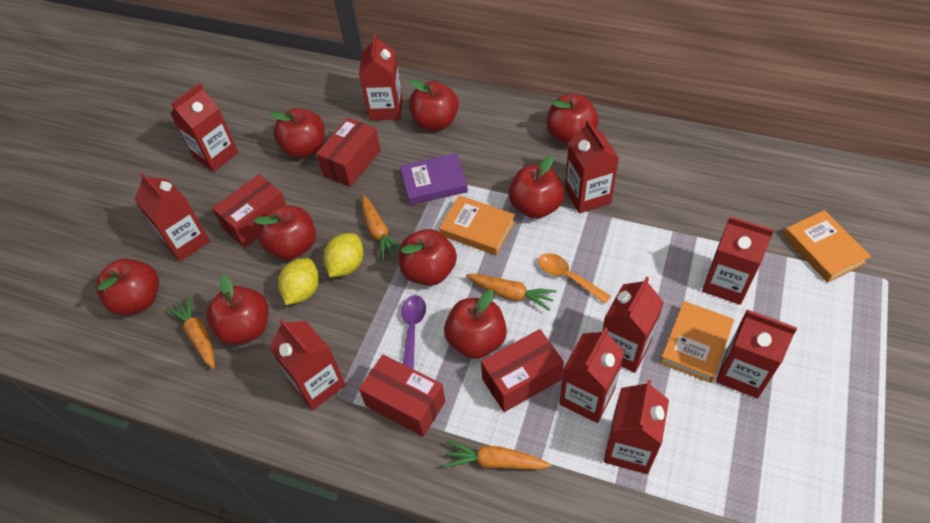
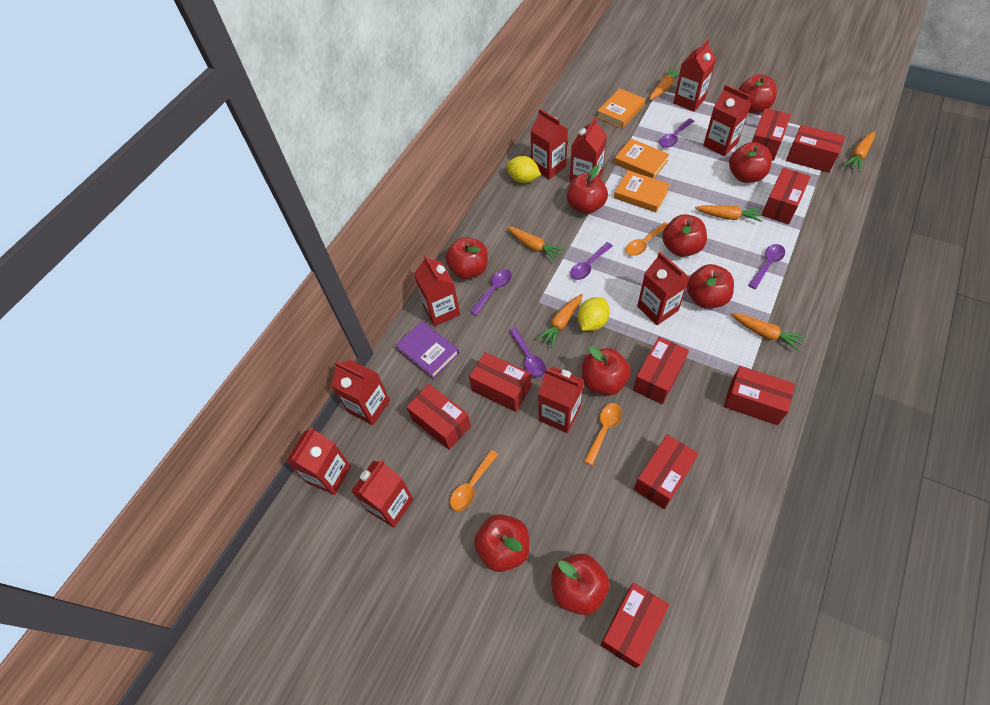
orange carrot: [167,296,215,369] [362,195,400,261] [443,440,551,470] [466,274,557,311] = 4 -> [507,227,565,261] [536,294,583,348] [649,67,680,100] [695,205,762,222] [731,313,805,352] [843,131,875,172] = 6
orange spoon: [538,253,611,304] = 1 -> [450,450,498,511] [584,403,622,466] [626,222,668,256] = 3
purple spoon: [401,295,426,369] = 1 -> [470,269,512,315] [509,327,546,378] [570,242,613,280] [659,118,694,148] [748,244,785,289] = 5
red box: [212,174,287,248] [316,117,381,187] [359,355,445,437] [481,329,564,412] = 4 -> [406,384,471,450] [469,352,531,412] [600,583,669,668] [633,337,689,404] [634,435,699,509] [724,366,795,425] [752,108,791,161] [762,168,811,224] [786,125,845,173] = 9

